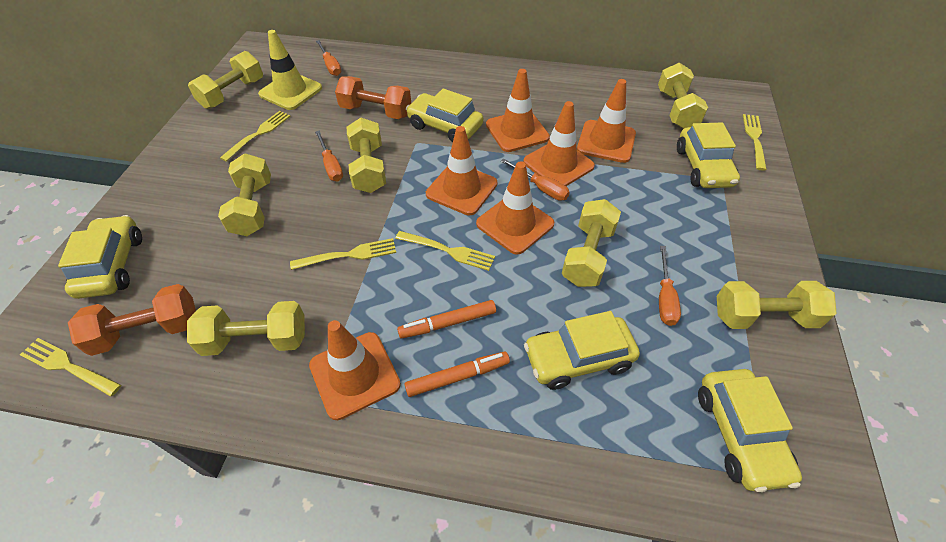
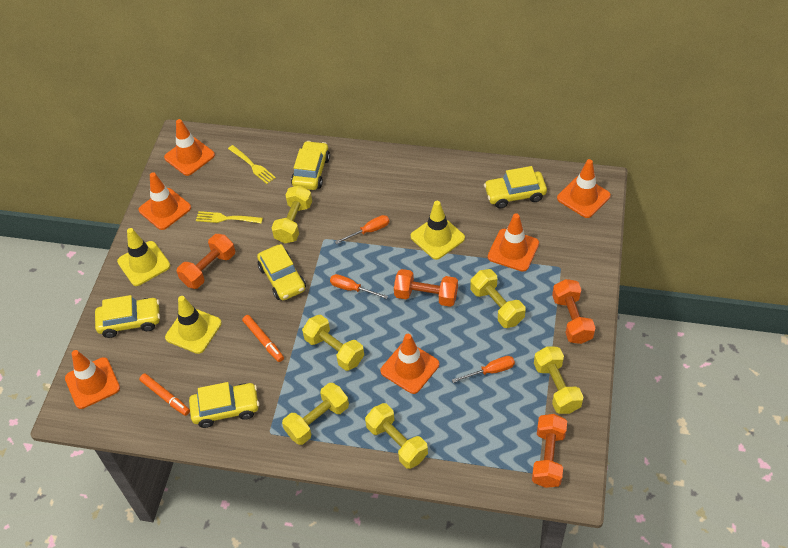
orange dumbbell: [68,284,196,356] [335,76,411,119] = 2 -> [177,234,235,289] [394,269,458,307] [532,414,567,488] [552,279,596,344] = 4
orange screwdriver: [315,130,343,181] [316,40,341,76] [501,158,570,201] [659,246,681,326] = 4 -> [330,274,388,299] [335,215,389,244] [452,356,515,383] = 3
yellow dumbbell: [187,301,305,356] [188,51,263,109] [218,154,271,236] [347,118,386,193] [562,199,621,287] [658,63,708,129] [717,281,837,329] = 7 -> [271,185,312,244] [282,383,349,445] [302,315,364,371] [365,403,428,469] [470,269,526,328] [534,346,583,414] = 6
yellow fork: [20,338,121,397] [220,111,291,162] [290,238,396,270] [395,231,495,271] [743,114,767,171] = 5 -> [196,211,263,224] [228,145,276,184] = 2
yellow traffic cone: [258,30,322,110] = 1 -> [117,228,170,286] [165,296,222,354] [411,201,465,260] = 3

